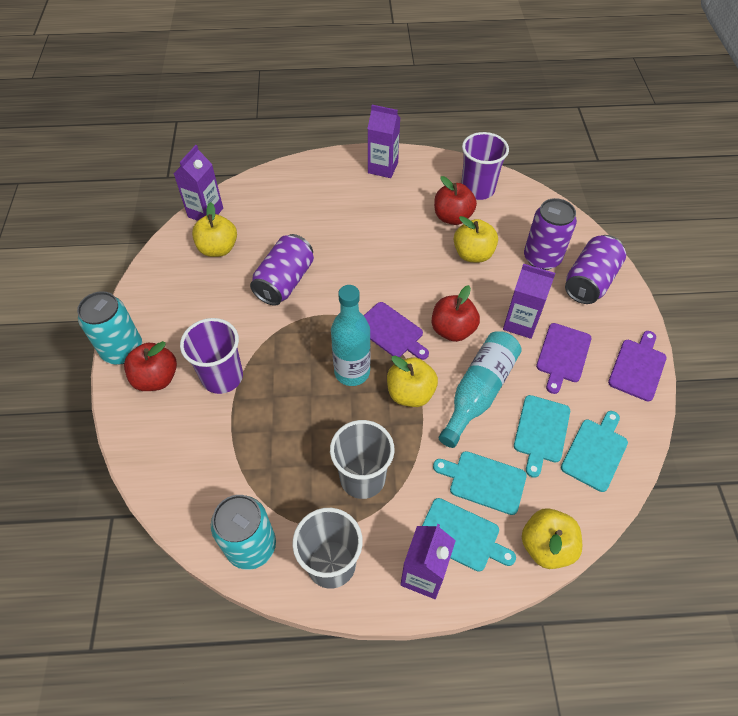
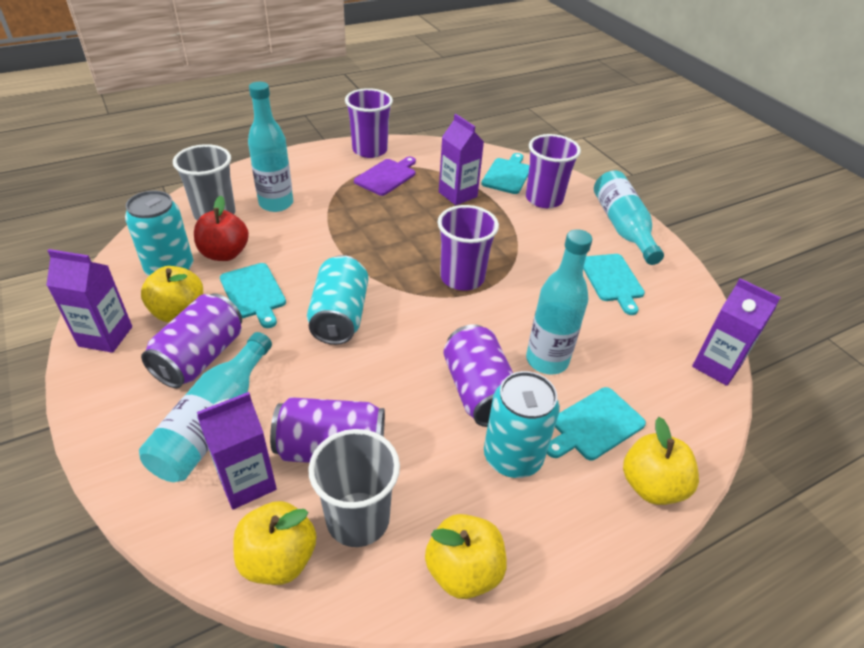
purple cup: [180,318,243,394] [461,132,509,200] = 2 -> [345,88,393,158] [438,205,499,291] [526,134,581,208] = 3
purple cutting board: [364,302,429,360] [536,323,592,394] [608,331,666,401] = 3 -> [354,157,416,196] = 1
red apple: [124,341,177,391] [432,285,480,342] [434,176,477,225] = 3 -> [194,196,249,261] = 1
turquoise bottle: [331,285,371,386] [439,331,522,448] = 2 -> [139,332,272,482] [248,82,293,212] [526,229,592,374] [594,170,664,265] = 4
turquoise can: [77,291,142,364] [211,495,276,570] = 2 -> [125,191,193,276] [307,255,368,345] [484,371,560,478] = 3

